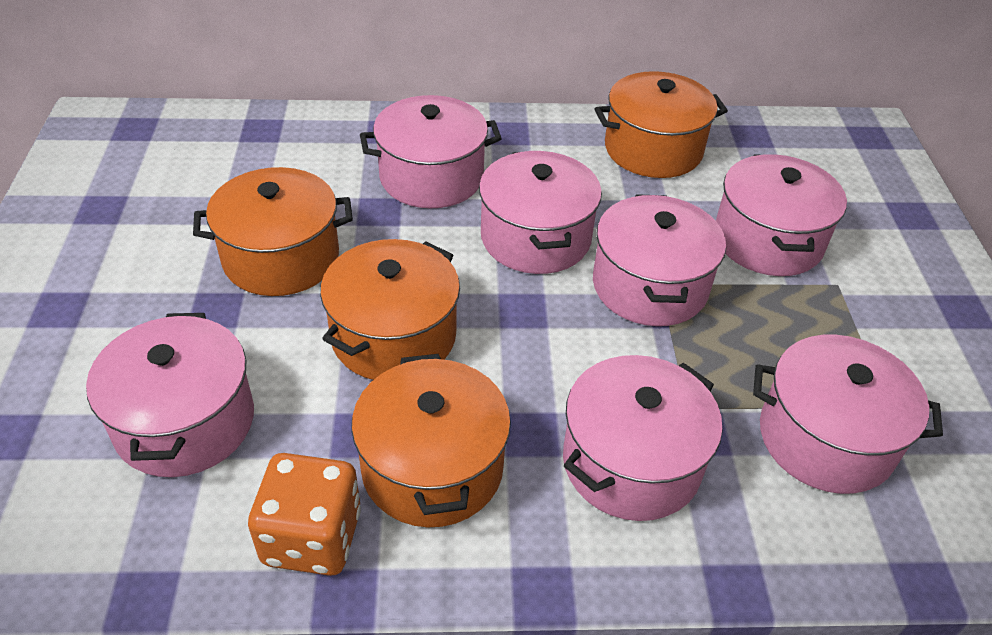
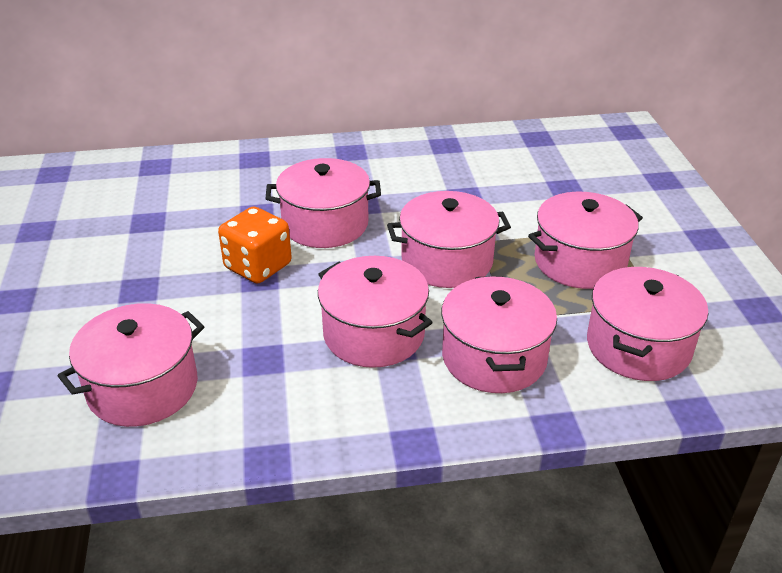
orange pot: [193,167,353,296] [320,239,460,380] [351,354,511,527] [595,71,728,178] = 4 -> none = 0

